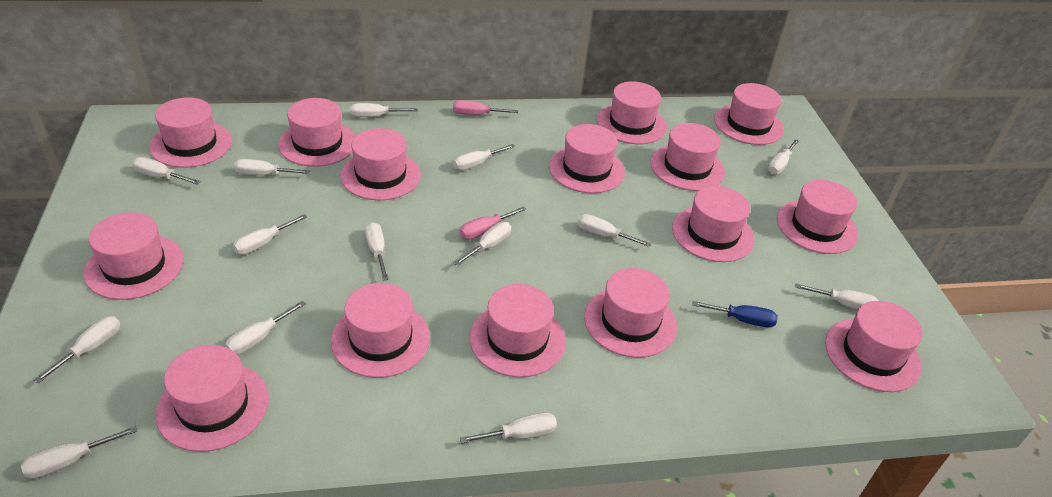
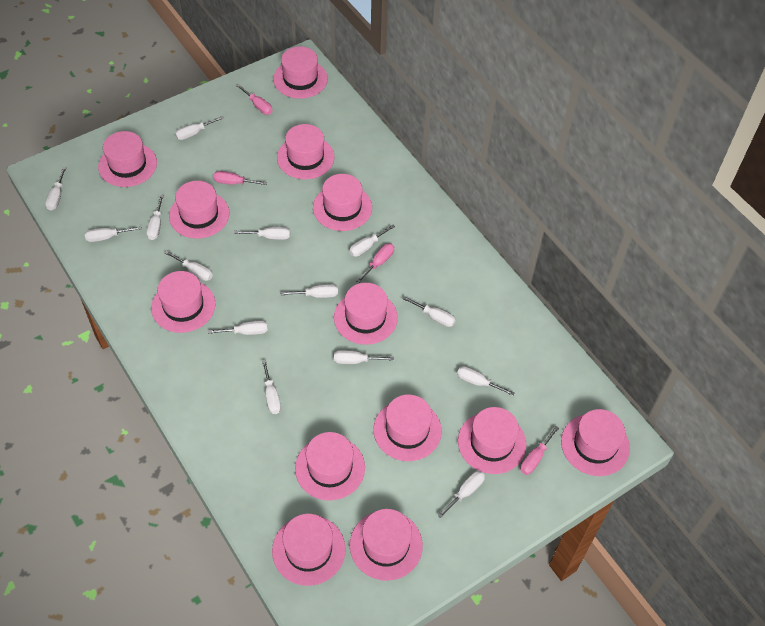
blue screwdriver: [693,301,778,328] = 1 -> none = 0
pink hat: [84,212,184,300] [149,97,232,168] [156,345,269,452] [278,98,355,167] [331,283,430,378] [340,128,421,200] [469,284,566,377] [549,124,625,193] [584,268,677,358] [597,81,667,144] [650,123,725,191] [672,186,754,262] [714,83,784,145] [777,180,858,254] [825,301,923,392] = 15 -> [98,131,157,187] [151,271,216,333] [169,181,229,239] [272,514,346,586] [273,46,328,99] [277,124,334,179] [295,432,365,501] [313,174,372,231] [334,283,398,345] [350,509,423,581] [373,395,442,461] [458,407,527,474] [561,409,630,476] = 13
pink screwdriver: [453,100,518,115] [460,206,527,240] = 2 -> [213,171,267,185] [237,84,273,115] [357,243,394,283] [520,426,559,475] = 4

